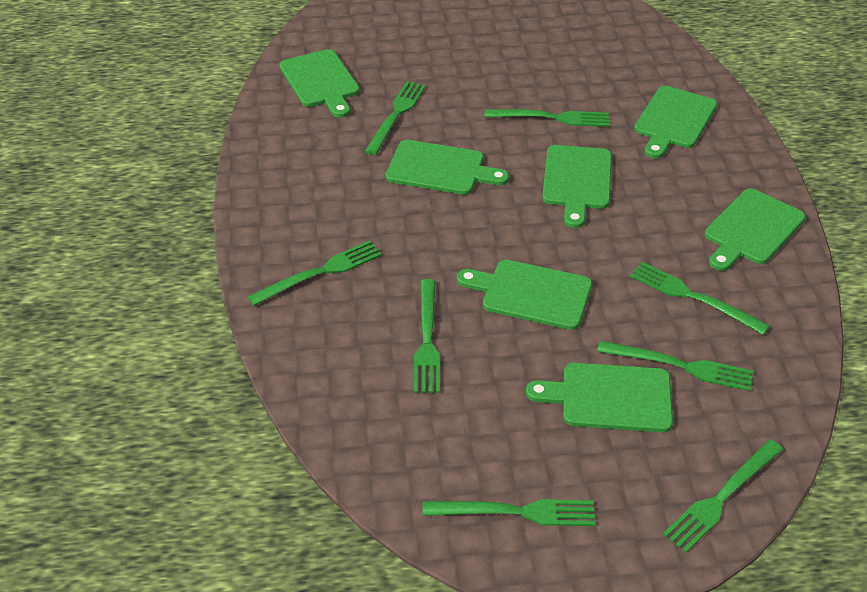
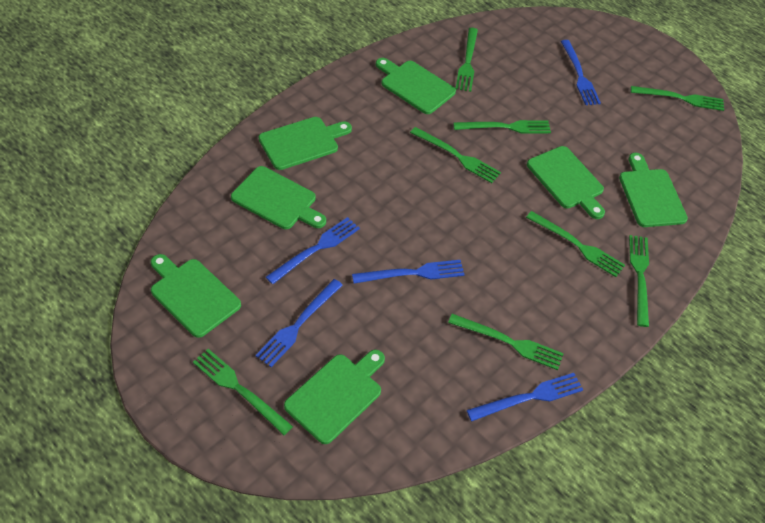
blue fork: none = 0 -> [255,279,343,367] [266,217,360,284] [352,260,465,284] [467,373,583,421] [561,40,601,105] = 5

